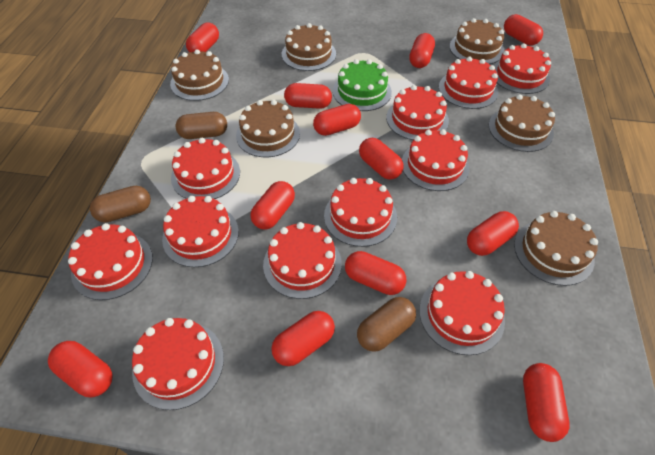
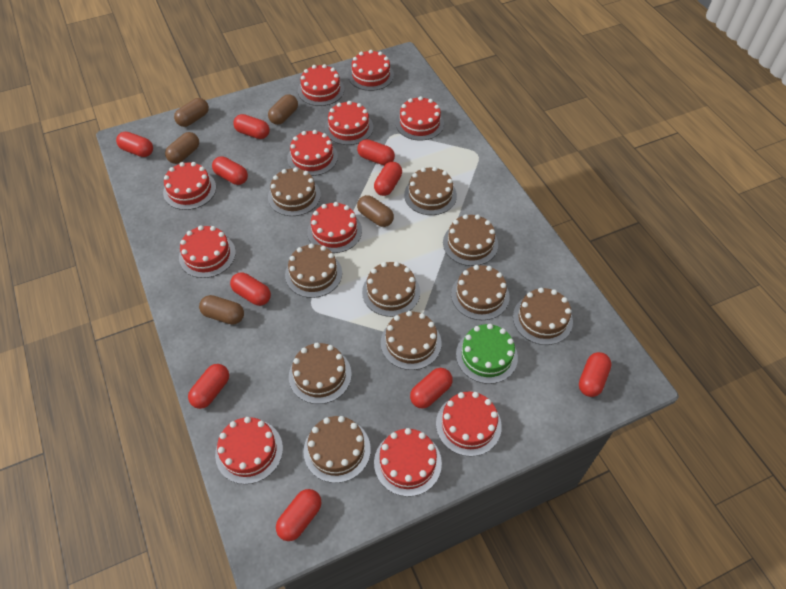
brown cake: [170,49,229,101] [236,100,300,157] [282,23,336,71] [450,18,505,64] [489,94,555,152] [514,211,598,286] = 6 -> [268,167,321,216] [285,243,342,298] [289,343,352,404] [304,416,371,483] [362,262,420,317] [381,311,441,370] [404,167,457,215] [443,214,498,266] [451,265,510,320] [513,288,573,345] = 10
brown capsule: [90,186,151,222] [175,112,227,139] [357,297,416,352] = 3 -> [165,132,199,164] [174,98,209,127] [199,295,244,325] [268,94,298,125] [357,195,394,227] = 5
red capsule: [48,341,113,397] [186,23,219,53] [250,181,295,229] [272,311,335,366] [284,83,332,109] [313,104,361,136] [345,251,407,295] [359,138,404,180] [409,33,435,68] [467,211,519,256] [504,14,543,46] [523,363,569,442] = 12 -> [116,132,153,157] [188,364,229,409] [212,156,248,185] [230,272,271,306] [233,114,270,139] [276,489,322,541] [357,139,395,165] [374,162,402,196] [410,368,453,409] [579,352,612,397] = 10

